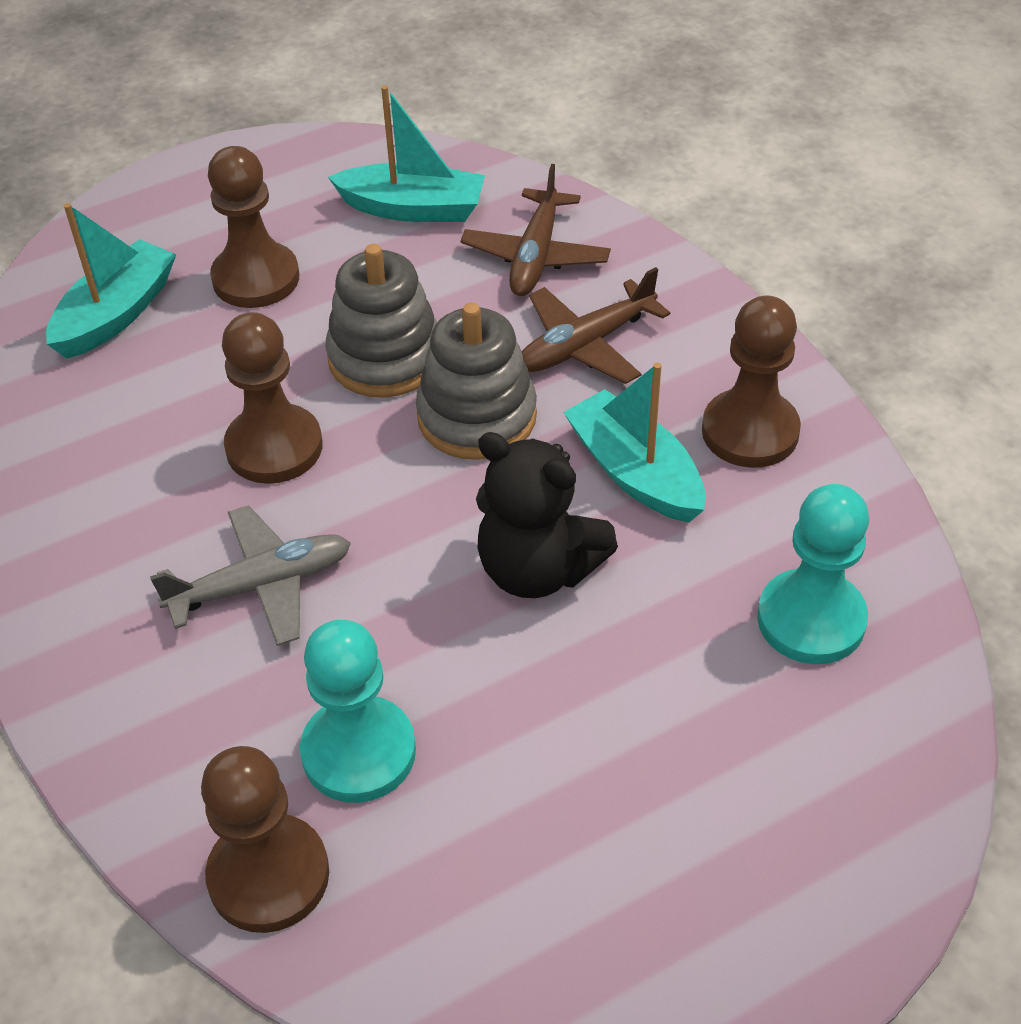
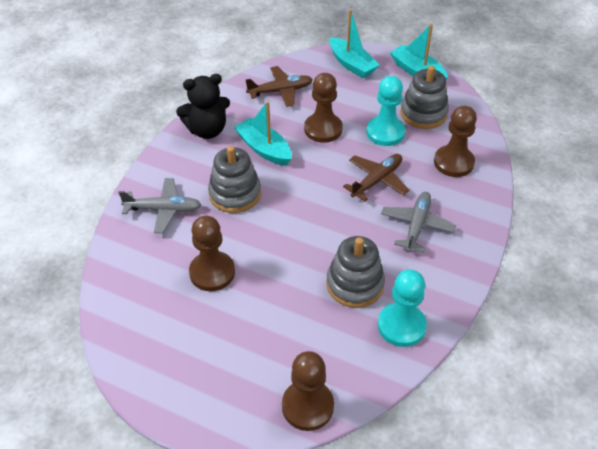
grey plane: [150,505,351,646] = 1 -> [118,178,201,233] [381,192,456,252] = 2
grey stacking toy: [325,244,437,398] [416,303,537,460] = 2 -> [208,146,261,213] [326,236,385,308] [400,65,449,129] = 3

